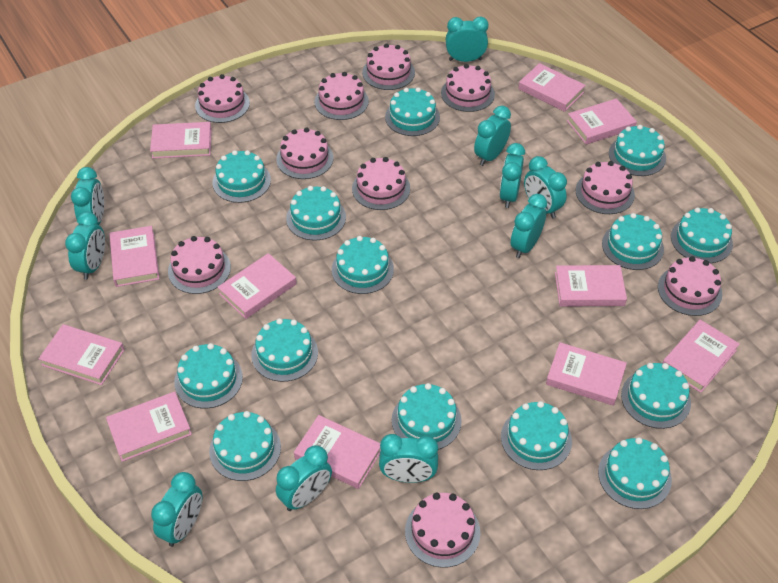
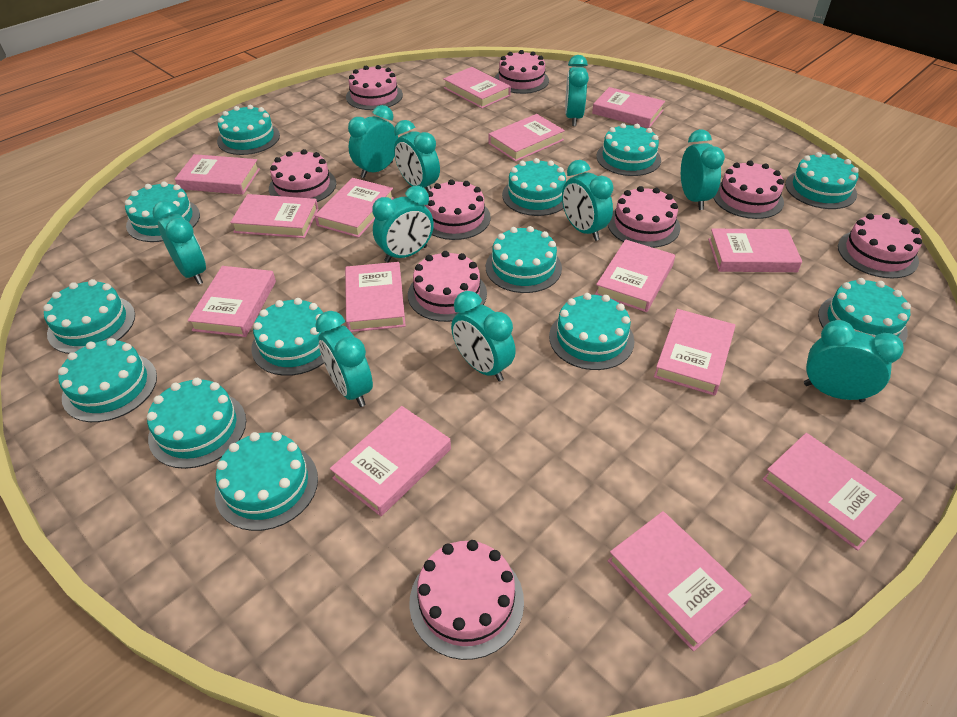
pink book: [39,324,124,385] [106,391,192,462] [109,226,159,287] [150,122,212,159] [218,253,296,319] [294,415,380,489] [518,63,586,112] [546,342,627,406] [555,265,627,307] [567,98,637,145] [662,320,740,393] = 11 -> [175,154,260,195] [188,266,276,337] [230,194,318,238] [315,178,394,238] [330,406,451,516] [345,262,406,332] [443,67,511,108] [488,114,565,162] [592,87,665,128] [595,239,675,312] [608,511,752,651] [654,309,735,396] [708,229,802,272] [762,433,903,551] = 14
pink cake: [168,236,231,294] [195,74,250,123] [276,128,333,179] [314,72,369,120] [352,157,410,210] [362,43,415,90] [405,493,480,568] [441,64,495,112] [575,161,635,214] [658,256,722,316] = 10 -> [269,149,336,202] [346,65,403,110] [408,251,487,322] [409,540,524,660] [425,179,491,240] [495,50,549,94] [608,186,680,248] [713,160,784,219] [838,213,922,278] = 9
turquoise cake: [174,343,243,409] [209,411,281,481] [213,150,271,203] [251,318,318,382] [286,186,346,240] [332,236,394,294] [385,87,440,136] [392,383,462,450] [501,401,572,470] [598,437,672,509] [602,213,664,270] [609,125,666,176] [621,363,691,429] [671,207,733,263] = 14 -> [43,279,135,354] [58,338,157,422] [125,181,200,242] [147,378,246,469] [215,432,318,531] [217,105,280,155] [252,298,324,376] [486,226,562,293] [502,158,566,216] [549,293,635,370] [596,123,661,176] [785,152,859,209] [818,278,911,344] = 13

